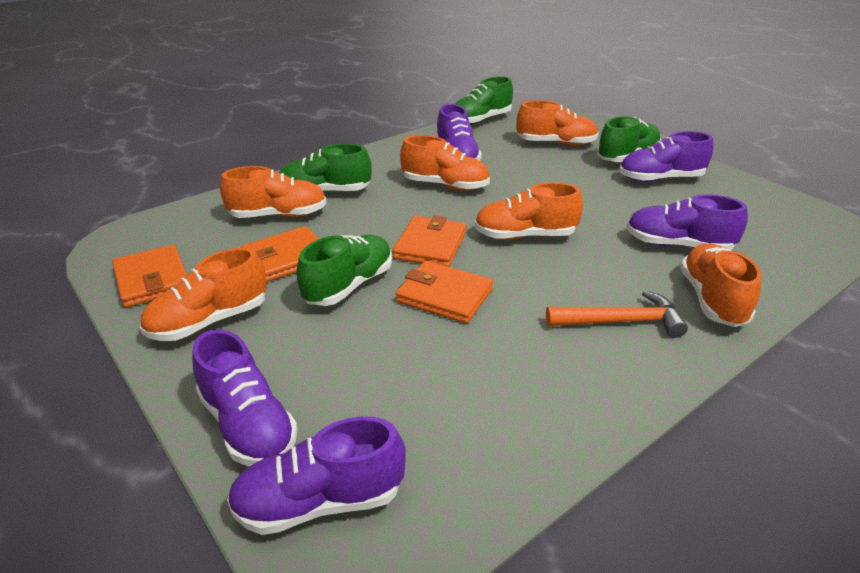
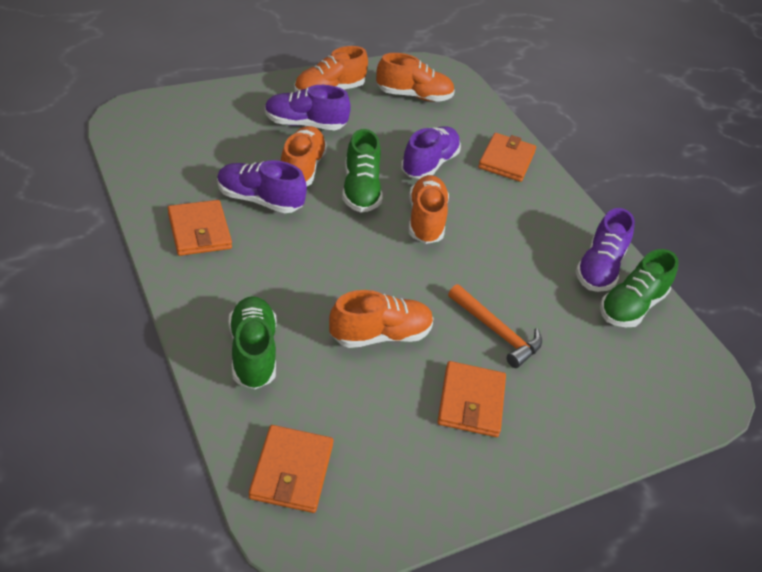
green shoe: [279,144,372,191] [297,235,392,306] [455,76,513,125] [597,116,661,162] = 4 -> [229,296,277,389] [342,129,383,212] [600,249,679,327] = 3
orange shoe: [140,248,267,341] [220,166,327,218] [400,135,490,191] [474,182,583,240] [516,100,598,146] [680,244,761,327] = 6 -> [281,126,327,186] [294,46,368,92] [329,290,433,348] [376,53,455,102] [409,175,449,244] = 5
purple shoe: [192,330,298,466] [227,416,406,535] [436,104,482,161] [619,131,714,182] [626,194,748,250] = 5 -> [217,160,307,213] [265,85,351,130] [401,126,461,179] [575,208,635,292] = 4

